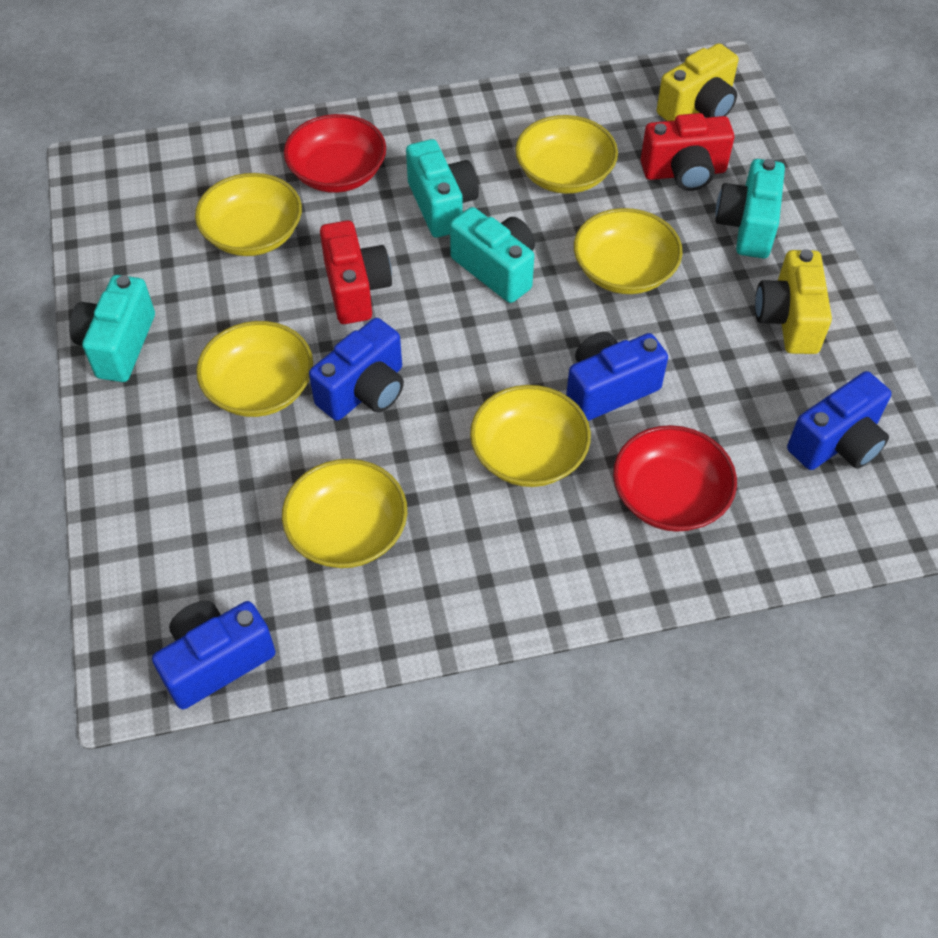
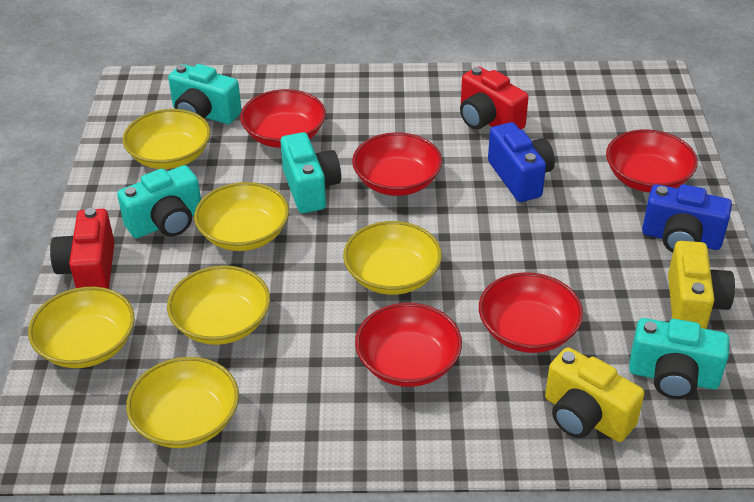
blue camera: [152,601,276,709] [309,318,404,421] [566,332,668,421] [787,371,892,470] = 4 -> [488,122,555,202] [642,184,732,253] = 2
red bowl: [284,114,386,193] [613,425,737,532] = 2 -> [240,89,326,148] [352,132,442,196] [355,303,462,387] [479,272,583,353] [606,129,698,192] = 5

